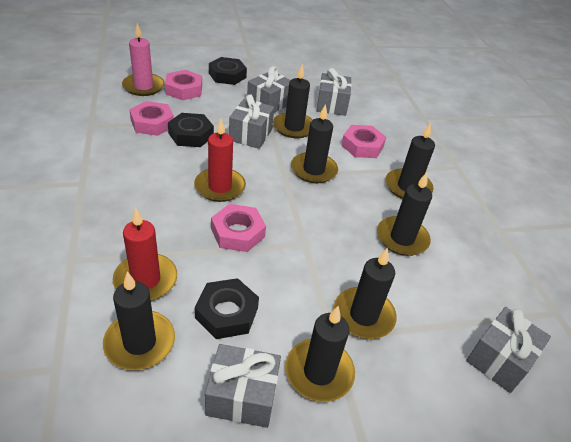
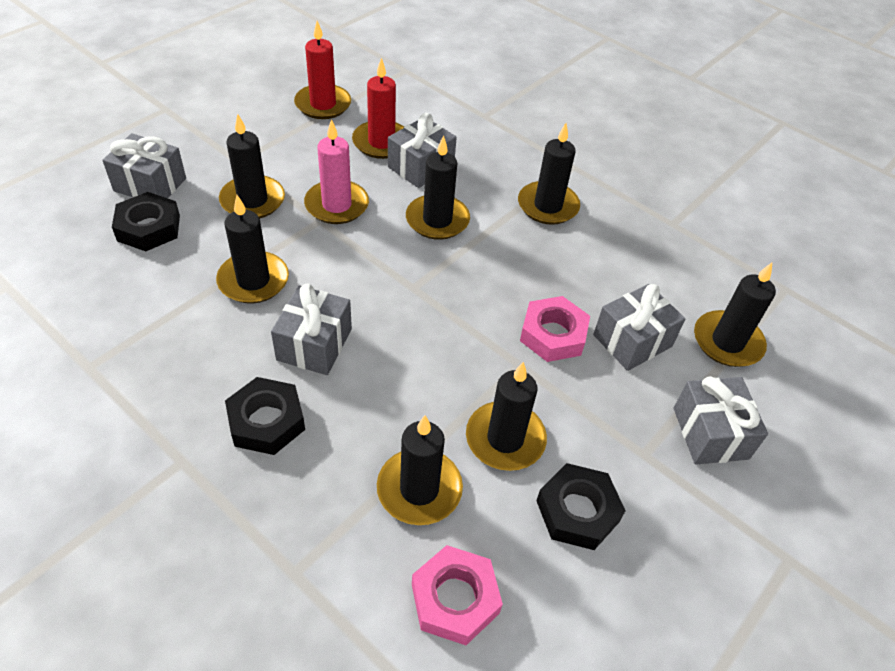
pink nut: [129,101,174,136] [165,70,202,100] [211,204,266,252] [341,125,386,158] = 4 -> [412,545,503,645] [520,296,590,362] = 2

